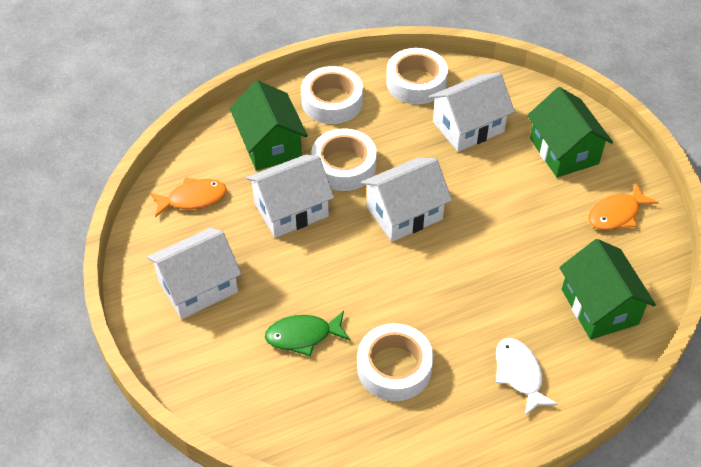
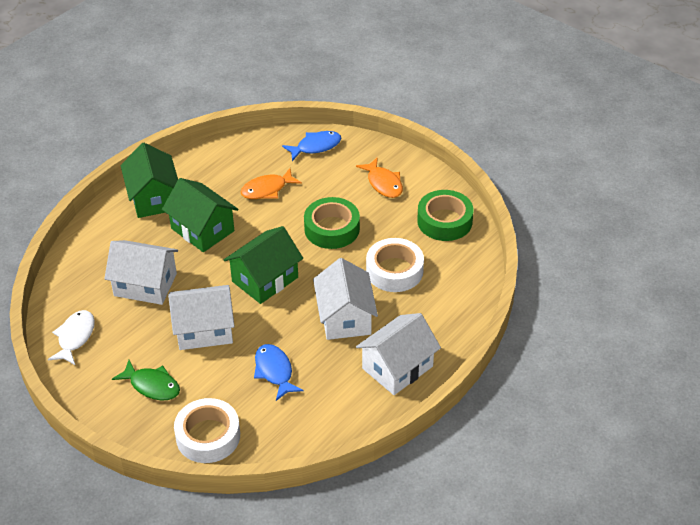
blue fish: none = 0 -> [254,344,303,401] [282,131,341,161] = 2
green tape: none = 0 -> [304,197,360,249] [417,190,473,241] = 2
white tape: [301,66,363,124] [311,128,377,191] [357,323,433,401] [386,48,448,104] = 4 -> [174,398,240,463] [366,238,424,292] = 2

